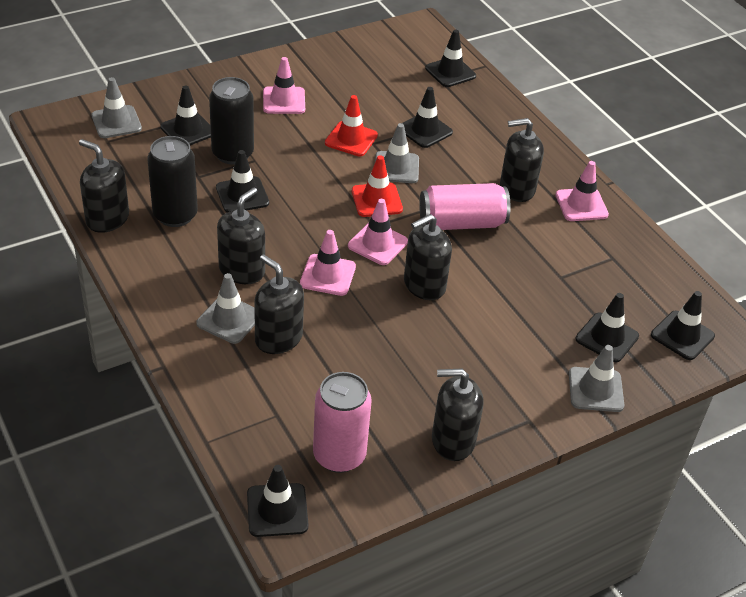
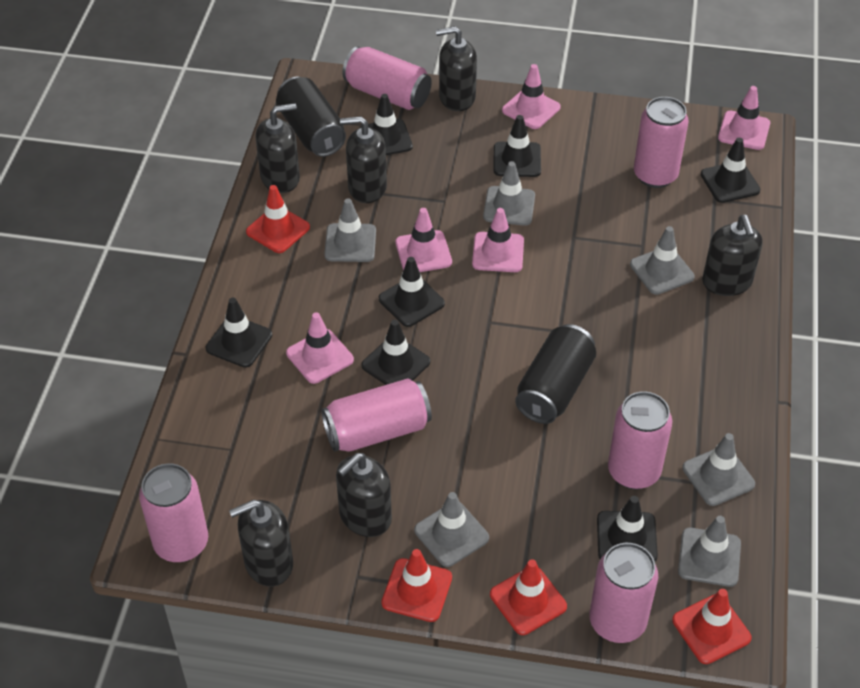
grey traffic cone: [91,77,142,138] [196,273,255,344] [375,123,419,183] [569,345,624,412] = 4 -> [324,198,376,262] [414,492,489,567] [483,161,535,226] [630,226,695,295] [678,516,741,587] [682,433,755,506] = 6
pink can: [313,372,372,473] [419,183,511,230] = 2 -> [139,463,208,562] [321,378,432,452] [342,46,432,110] [589,543,658,643] [608,391,672,489] [634,97,689,188] = 6
pink traffic cone: [263,57,305,114] [300,230,356,296] [348,199,408,265] [555,161,609,221] = 4 -> [286,312,354,384] [395,208,452,272] [472,208,524,272] [502,64,561,129] [718,86,770,150] = 5
red traffic cone: [325,95,378,156] [352,155,403,217] = 2 -> [246,185,310,253] [381,549,452,622] [490,559,567,635] [672,589,752,664] = 4

